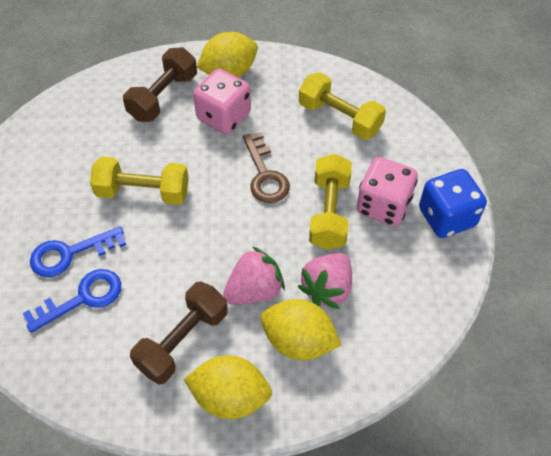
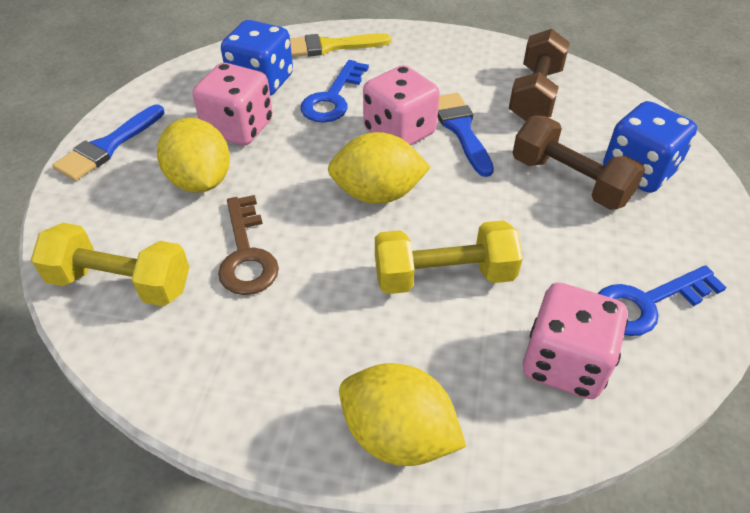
blue brush: none = 0 -> [52,104,165,181] [438,93,494,177] = 2
blue dice: [419,169,487,238] = 1 -> [221,20,293,96] [603,101,697,193] = 2
pink dice: [193,69,251,134] [357,157,418,226] = 2 -> [193,63,273,145] [363,65,440,145] [523,282,628,399] = 3
pink strawberry: [223,246,285,305] [298,253,352,309] = 2 -> none = 0
yellow brush: none = 0 -> [290,33,391,57] = 1
yellow dumbbell: [90,157,189,205] [299,72,386,140] [309,154,352,250] = 3 -> [31,223,189,306] [375,220,523,294] = 2

